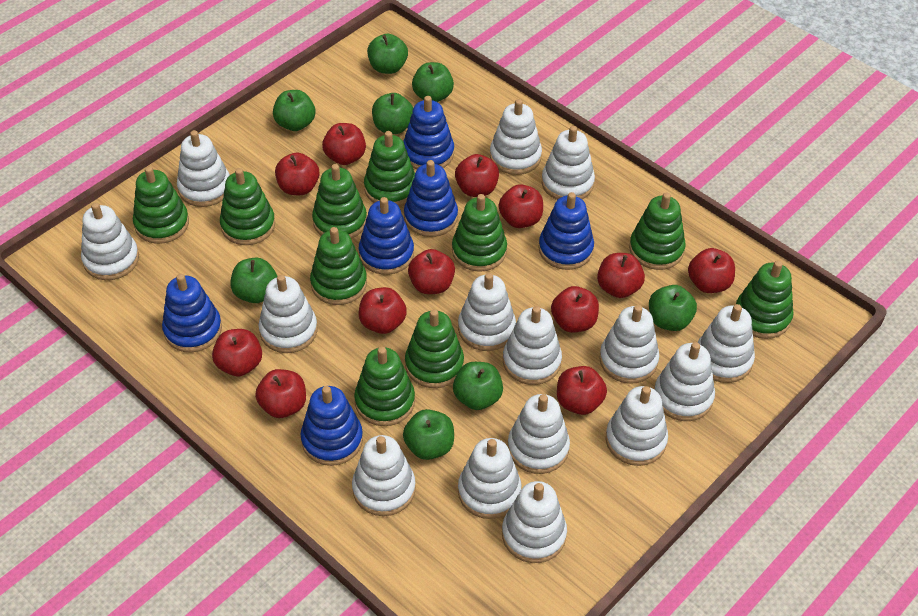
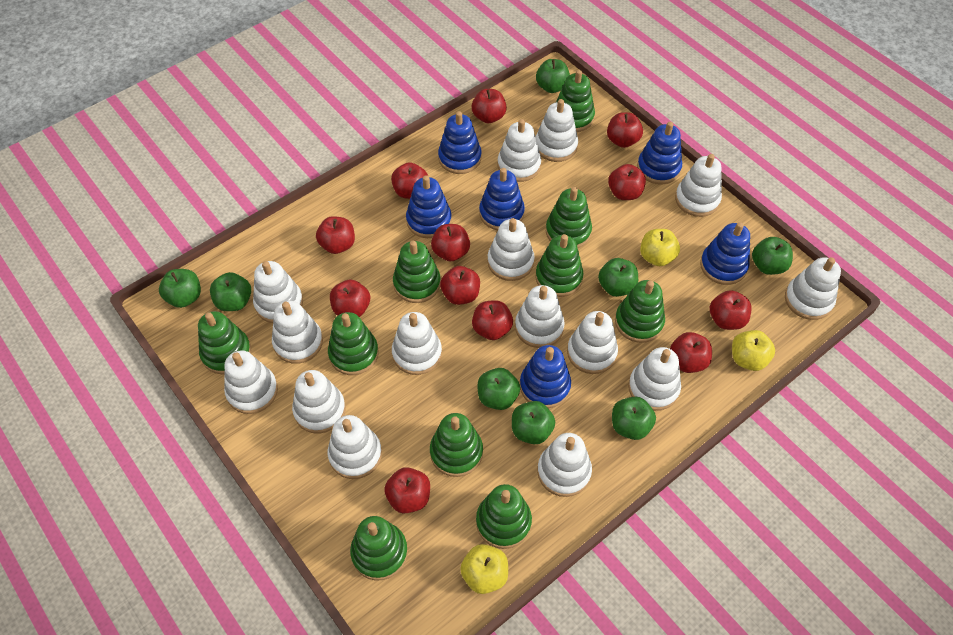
yellow apple: none = 0 -> [460,544,508,594] [640,229,680,266] [732,330,775,371] = 3

